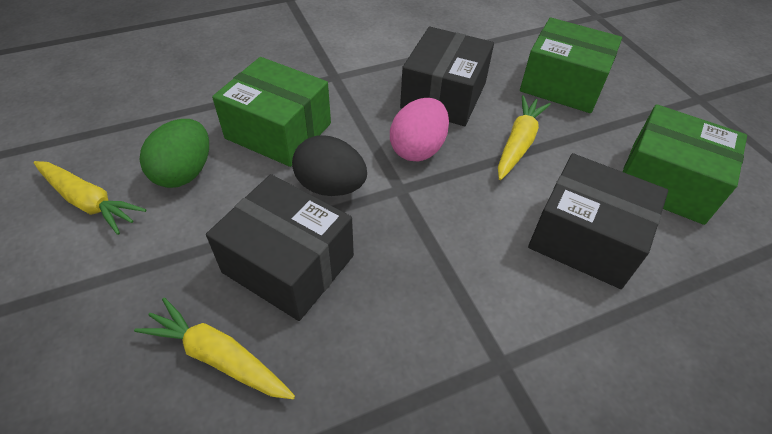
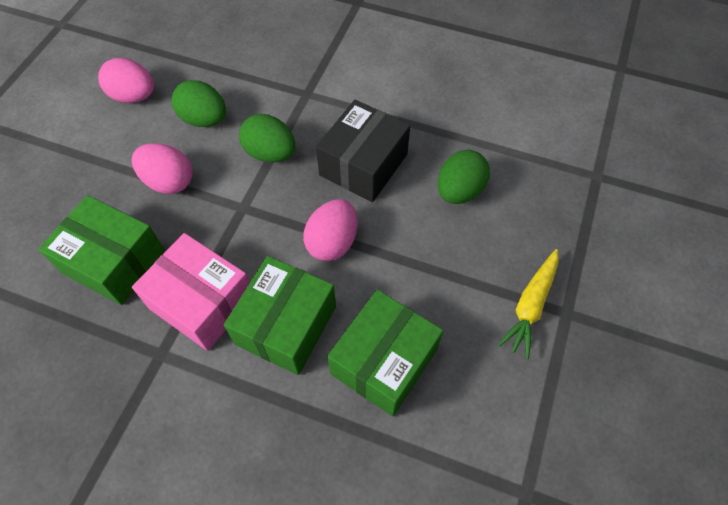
black box: [206,174,354,321] [400,27,494,126] [528,153,668,289] = 3 -> [316,100,410,202] = 1
black egg: [292,135,367,196] = 1 -> none = 0
green egg: [139,119,209,188] = 1 -> [172,80,226,127] [239,114,296,162] [438,150,490,204] = 3
pink box: none = 0 -> [132,233,250,351] = 1
pink egg: [390,98,449,161] = 1 -> [98,58,154,103] [132,143,193,194] [303,199,357,261] = 3
yellow carrot: [33,161,146,235] [134,298,295,399] [498,95,551,180] = 3 -> [498,249,559,359] = 1

